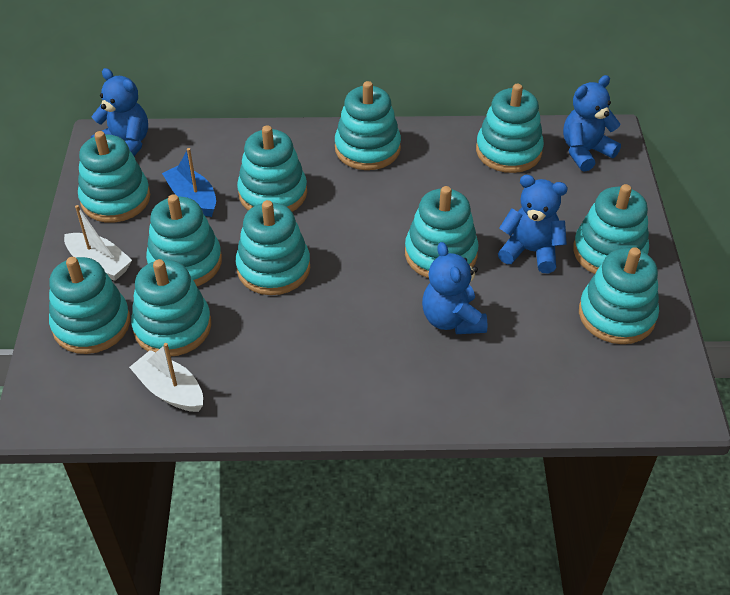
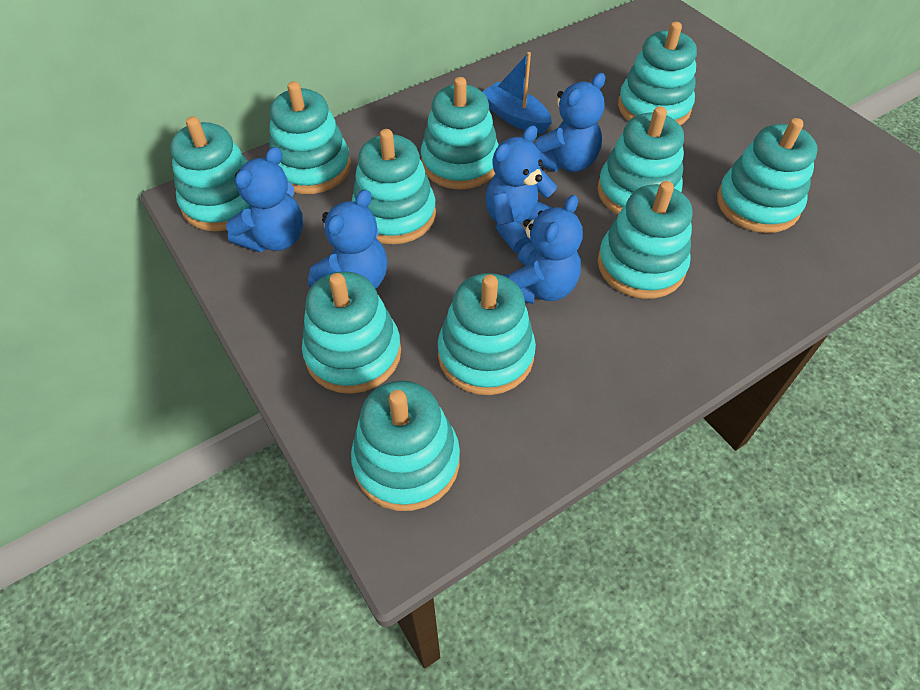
blue teddy bear: [91,68,148,156] [422,242,487,334] [498,175,568,273] [563,75,621,172] = 4 -> [226,147,303,252] [308,189,387,289] [486,125,557,253] [502,195,583,304] [534,73,605,172] = 5
white boat: [64,205,132,281] [129,343,203,412] = 2 -> none = 0

